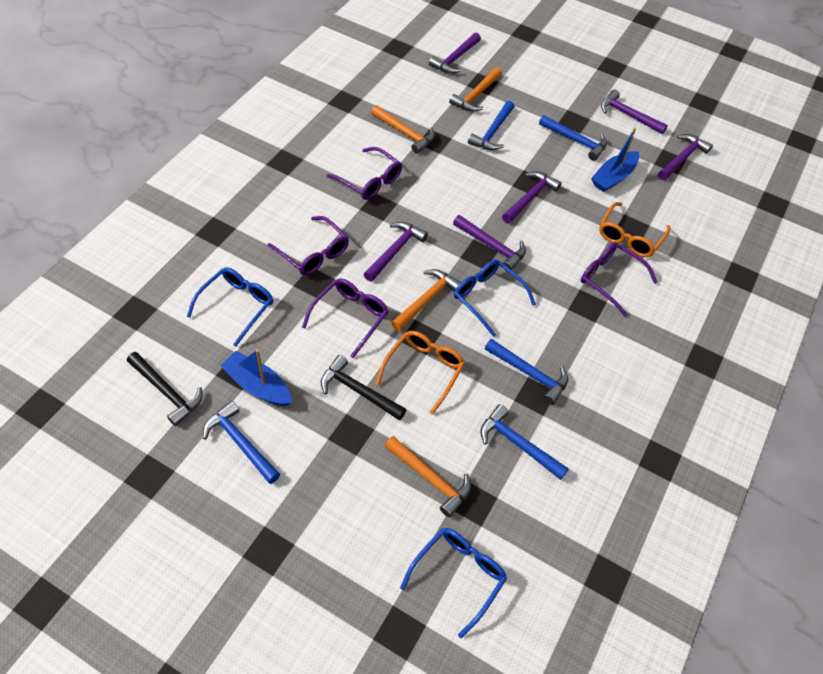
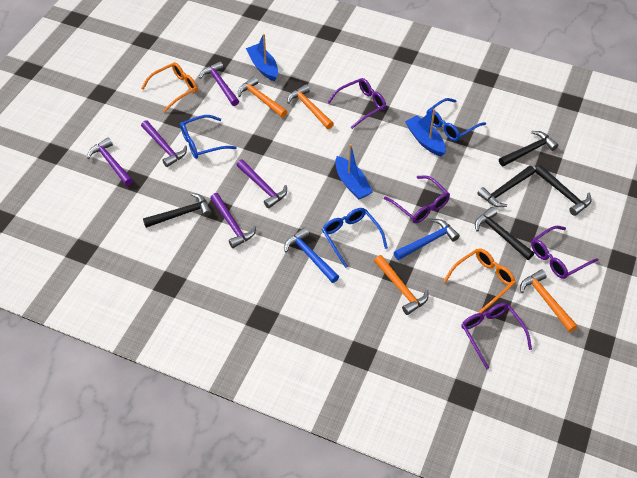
black hammer: [127,352,202,426] [321,355,406,421] = 2 -> [143,193,212,228] [475,207,534,260] [477,166,535,207] [499,131,559,167] [535,165,592,216] = 5
blue boat: [220,349,292,406] [591,128,639,192] = 2 -> [246,34,278,81] [335,144,373,200] [405,108,446,156] = 3
blue hammer: [203,401,280,484] [468,101,514,151] [480,404,569,480] [485,339,568,405] [539,115,607,161] = 5 -> [284,228,339,283] [394,219,460,260] = 2
purple hammer: [364,222,428,282] [429,33,481,74] [453,215,526,270] [502,171,562,223] [601,89,668,134] [658,134,713,180] = 6 -> [87,137,133,186] [141,120,187,167] [199,61,239,106] [210,193,256,248] [236,159,287,209] = 5

